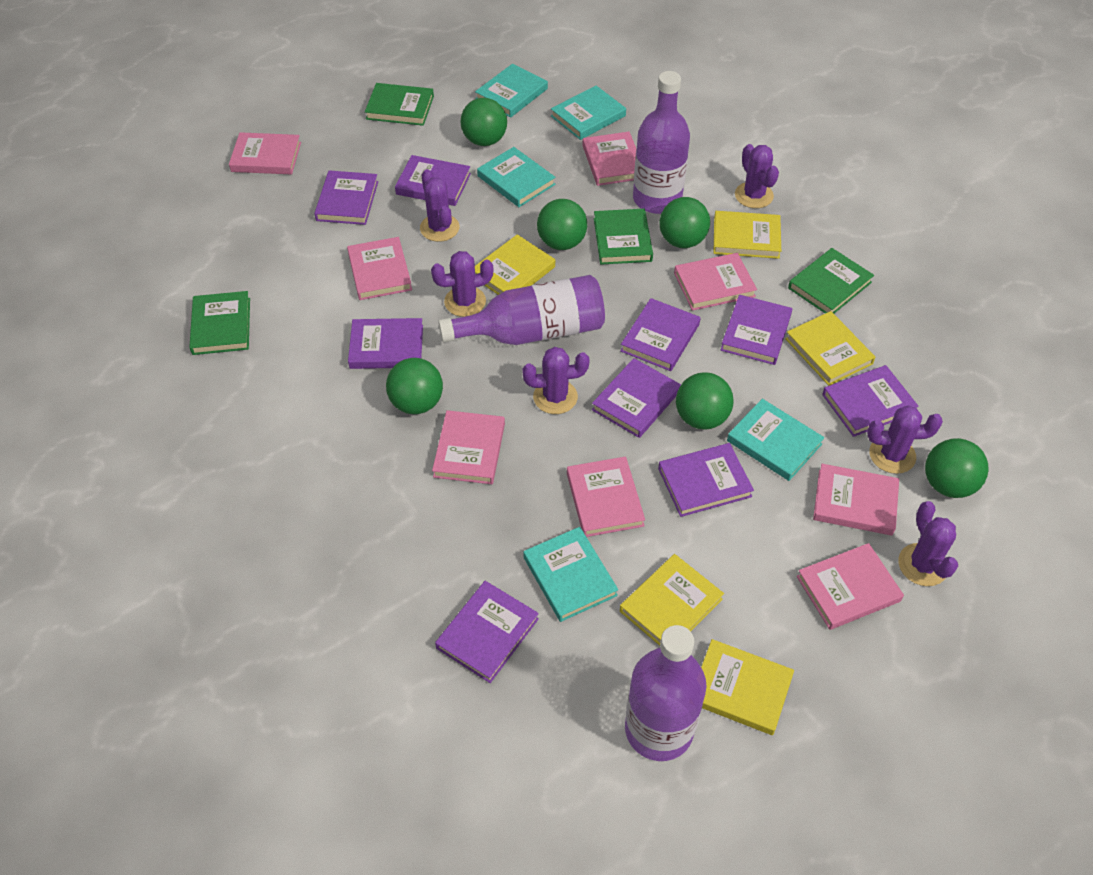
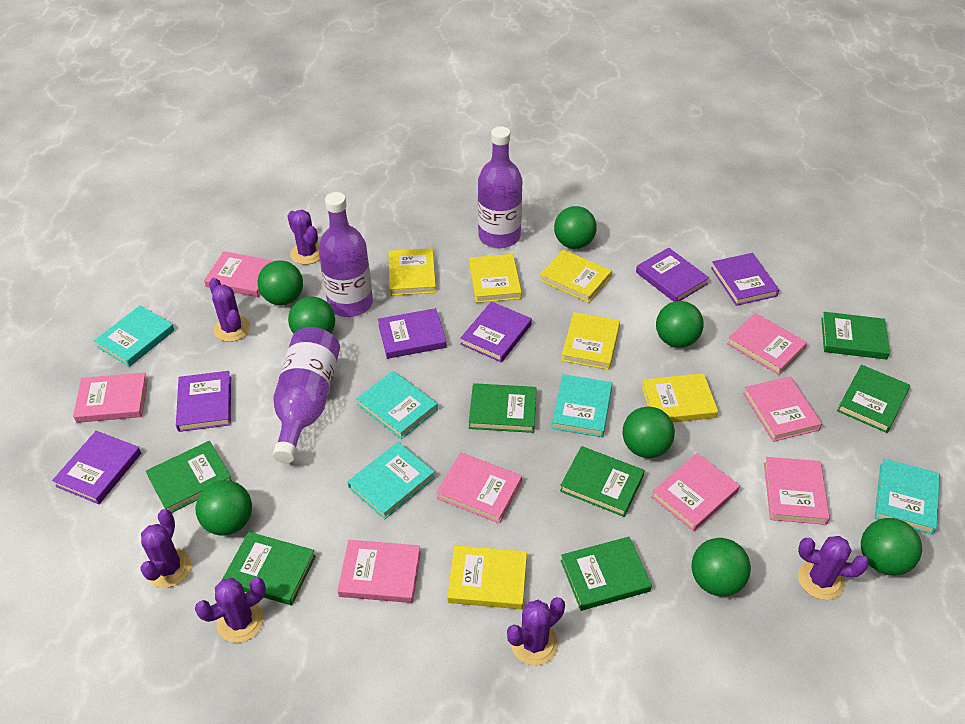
green ball: [386,358,443,414] [460,98,507,146] [537,199,587,250] [659,197,710,248] [676,372,734,430] [925,438,989,498] = 6 -> [195,480,252,536] [258,260,303,305] [288,297,335,334] [554,206,597,249] [623,407,675,458] [656,301,703,348] [692,538,751,597] [861,518,922,576] = 8
green book: [189,291,250,355] [365,83,434,126] [594,209,653,265] [788,248,874,314] = 4 -> [146,441,232,513] [223,532,316,605] [469,383,537,433] [560,446,645,517] [561,537,652,611] [821,312,890,360] [837,365,910,433] = 7
purple book: [314,170,378,225] [348,318,423,369] [395,155,471,206] [435,581,539,683] [592,358,681,438] [620,298,700,371] [658,443,754,517] [721,295,792,365] [822,365,919,437] = 9 -> [52,431,141,504] [176,371,231,432] [378,308,447,359] [460,301,532,362] [636,248,709,302] [711,253,779,306] = 6
yellow book: [475,234,555,295] [620,554,724,646] [701,639,794,735] [714,211,781,259] [785,311,875,386] = 5 -> [388,248,436,296] [447,545,527,609] [469,254,522,303] [540,249,612,303] [561,312,620,370] [641,373,718,423] = 6

